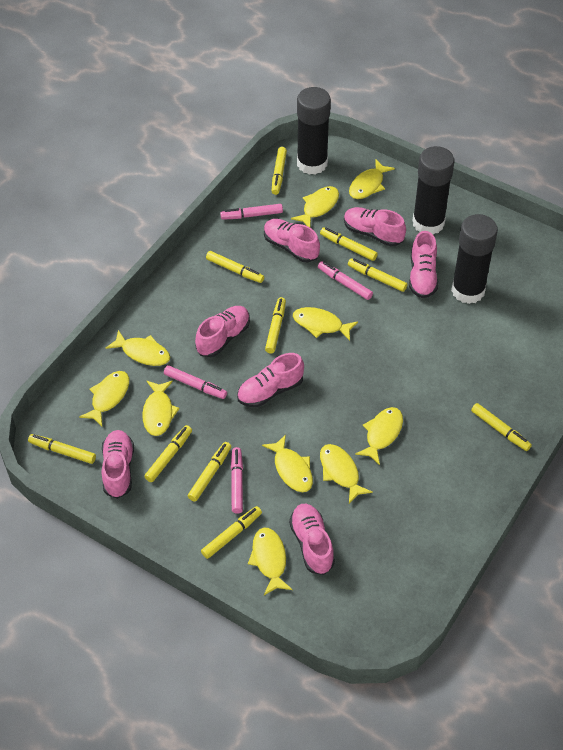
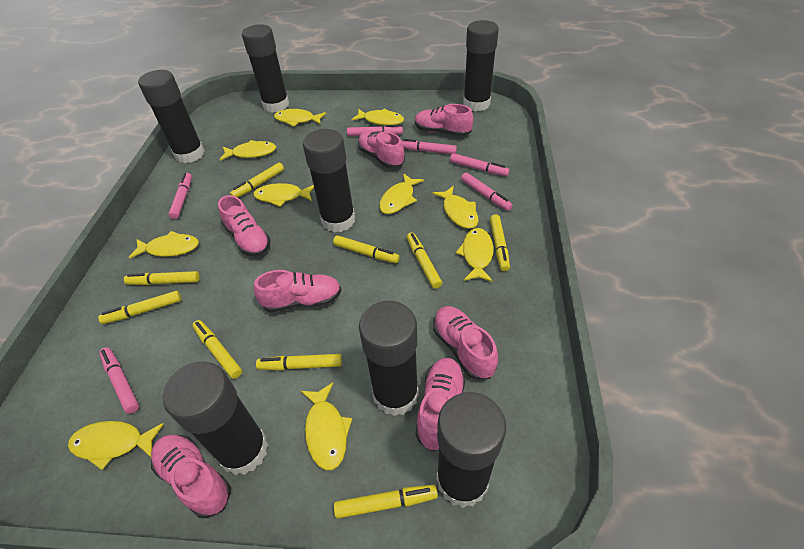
black glue stick: [297,87,331,175] [412,146,454,235] [451,214,498,304] = 3 -> [138,70,205,163] [163,361,268,475] [242,24,289,113] [303,129,355,233] [359,301,419,416] [437,392,506,508] [463,20,499,111] = 7
pink marker: [164,365,227,399] [220,204,283,220] [231,447,243,514] [318,261,373,300] = 4 -> [99,347,139,414] [168,173,192,219] [347,125,403,136] [401,139,457,154] [450,153,510,176] [461,173,513,211] = 6
yellow marker: [28,434,96,464] [144,425,192,482] [188,442,231,502] [201,506,262,559] [206,251,264,283] [265,297,286,353] [272,147,287,195] [320,227,378,261] [348,258,407,292] [471,403,532,451] = 10 -> [98,291,181,324] [124,271,200,285] [192,320,242,379] [230,163,284,197] [256,354,342,370] [333,235,400,263] [334,485,438,519] [407,233,442,289] [490,214,510,271] = 9

